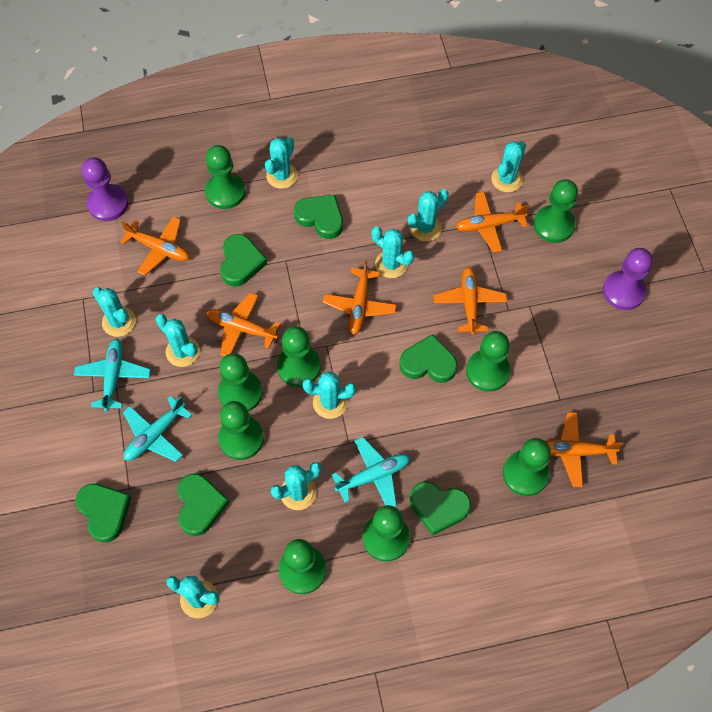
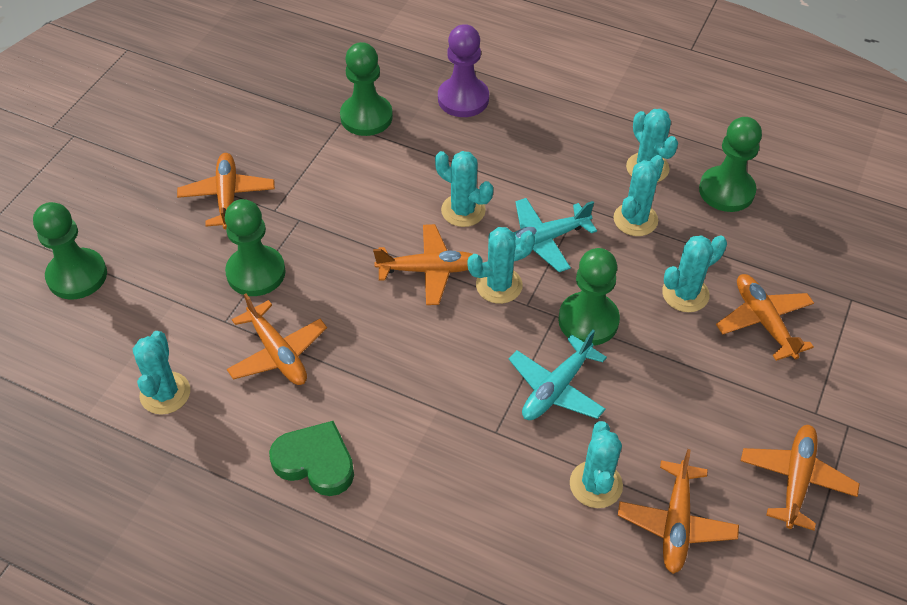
green heart: [75,483,131,543] [177,473,229,536] [220,234,267,287] [294,195,343,239] [400,334,458,383] [410,482,471,536] = 6 -> [269,421,354,496] = 1
green pawn: [205,145,246,209] [218,353,263,412] [218,401,264,460] [277,326,321,387] [278,539,327,594] [363,505,410,562] [466,331,510,392] [503,438,551,496] [534,179,578,243] = 9 -> [33,202,107,299] [225,199,285,296] [340,42,393,136] [558,248,620,346] [699,117,762,212] = 5
purple pawn: [81,157,128,221] [603,248,653,310] = 2 -> [438,24,489,117] = 1
turquoise cactus: [92,287,136,337] [156,314,200,367] [166,576,220,618] [265,137,298,189] [271,462,321,510] [303,371,356,419] [372,226,414,278] [408,189,449,241] [491,141,526,192] = 9 -> [133,331,190,415] [435,151,493,227] [467,227,535,304] [570,421,623,508] [613,155,664,236] [626,109,678,182] [662,235,727,312] = 7
turquoise plane: [74,339,151,412] [123,396,192,462] [332,437,410,507] = 3 -> [509,330,607,420] [514,198,597,272] = 2

